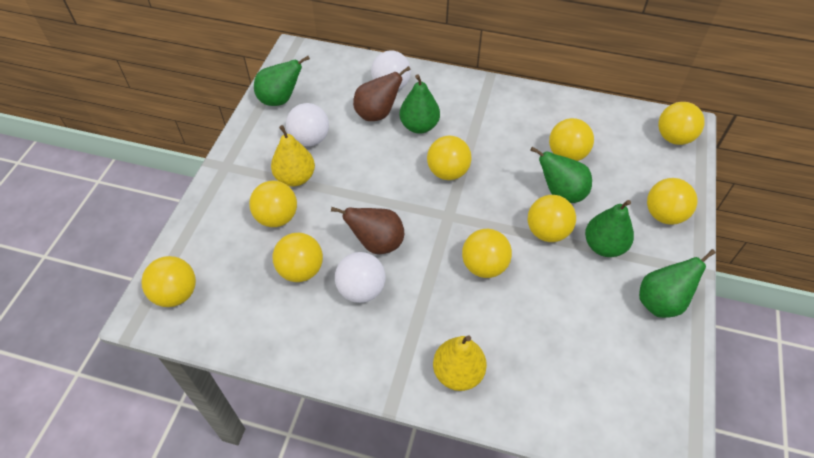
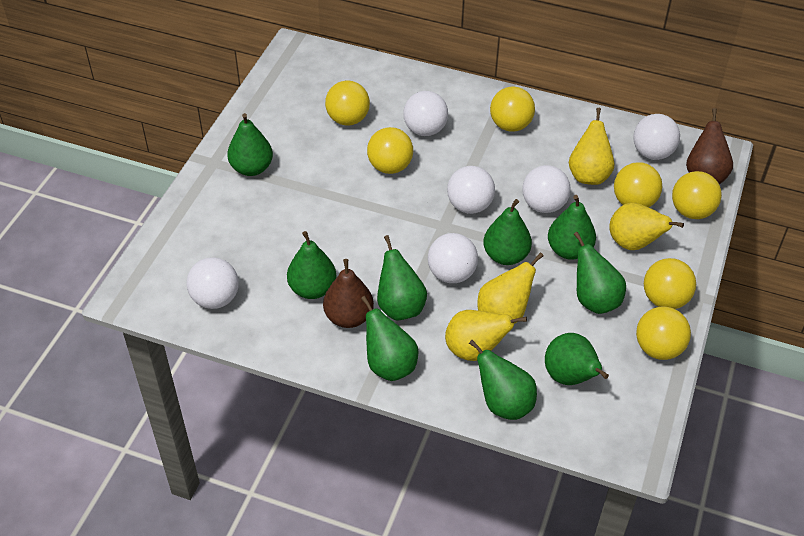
green pear: [254,56,310,106] [400,74,440,134] [530,147,592,203] [585,200,634,257] [639,249,716,318] = 5 -> [227,113,273,176] [287,231,337,299] [361,296,418,381] [377,235,427,321] [469,340,537,420] [483,199,532,265] [545,333,609,385] [548,195,596,260] [573,232,626,314] = 9
white ball: [286,103,329,146] [335,252,385,303] [371,50,411,90] = 3 -> [187,257,239,309] [403,91,448,136] [428,233,478,283] [447,166,495,214] [522,165,571,213] [633,114,680,160] = 6
yellow ball: [141,256,196,307] [249,181,297,227] [273,233,323,282] [427,136,472,180] [462,229,512,278] [528,195,576,242] [549,118,594,161] [647,178,697,225] [658,102,705,145] = 9 -> [325,80,370,126] [367,127,413,174] [490,87,535,132] [614,162,662,207] [636,306,691,360] [644,258,696,309] [672,171,722,219] = 7
yellow pear: [271,125,315,186] [433,335,487,391] = 2 -> [445,310,527,361] [477,252,544,324] [569,108,615,185] [609,203,684,250] = 4

